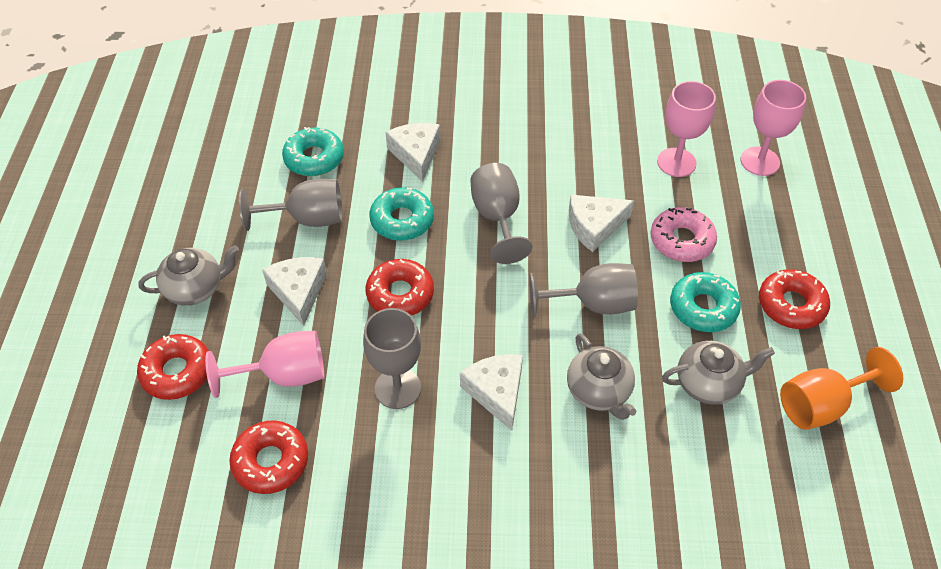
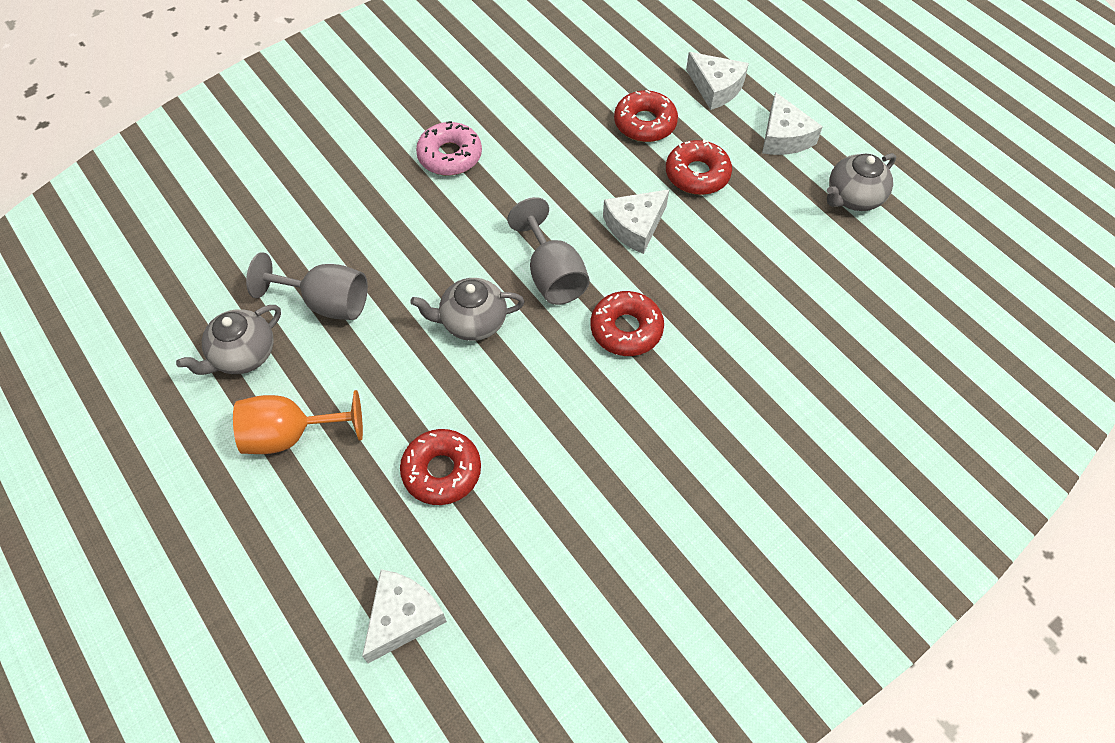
grey goblet: [239,179,342,231] [363,308,421,409] [470,163,532,264] [529,263,638,317] = 4 -> [246,252,368,320] [507,197,590,305] = 2
pink goblet: [205,331,324,398] [657,81,716,177] [741,80,806,176] = 3 -> none = 0
turquoise donut: [282,127,344,176] [369,187,434,241] [670,272,741,332] = 3 -> none = 0

